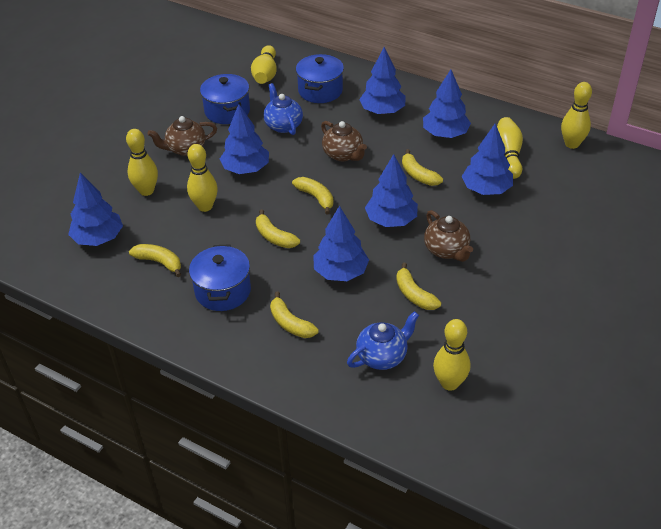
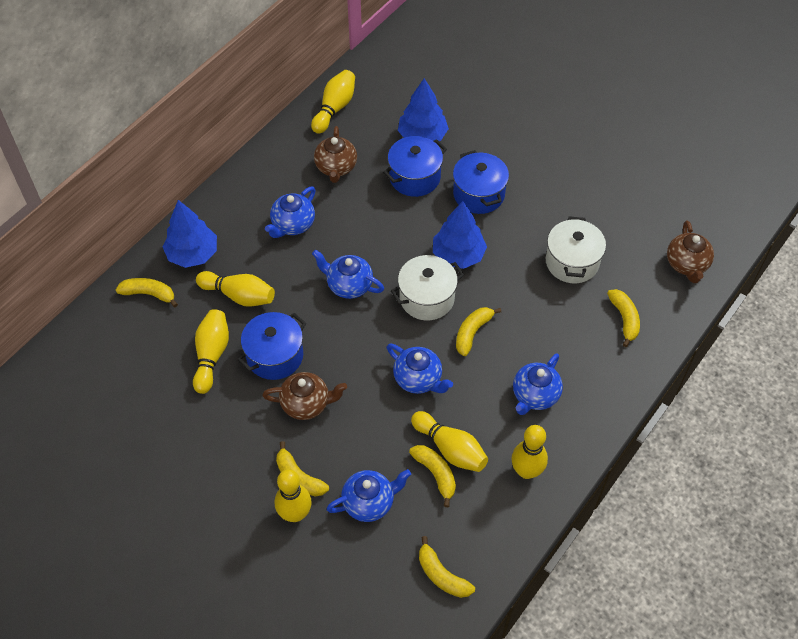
blue teapot: [264,83,303,135] [347,311,419,370] = 2 -> [265,186,316,238] [312,250,384,299] [326,469,411,522] [387,344,453,394] [513,353,563,415] = 5
blue tree: [68,173,123,246] [220,104,269,174] [313,206,369,281] [359,47,406,114] [365,154,418,227] [423,69,471,138] [461,124,513,195] = 7 -> [163,200,217,268] [398,78,449,141] [433,201,487,269] = 3
white pot: none = 0 -> [391,255,464,320] [546,216,606,283] = 2

